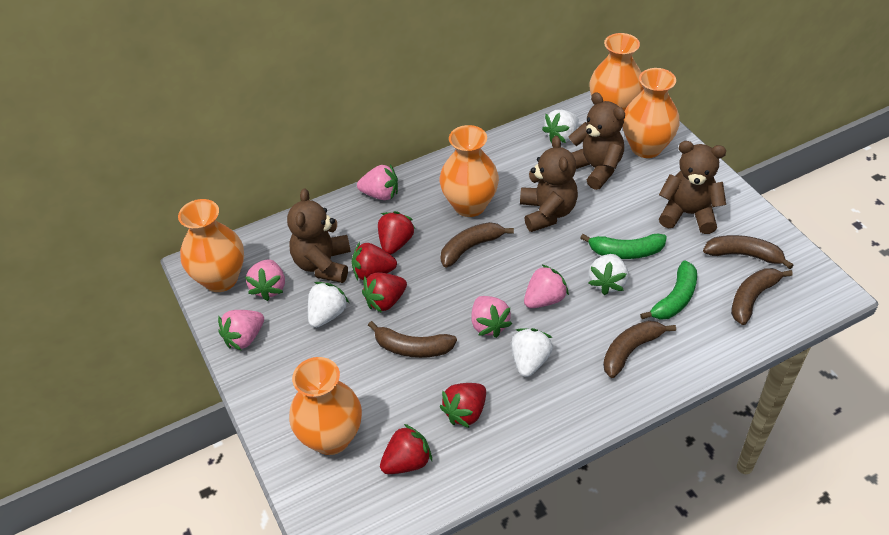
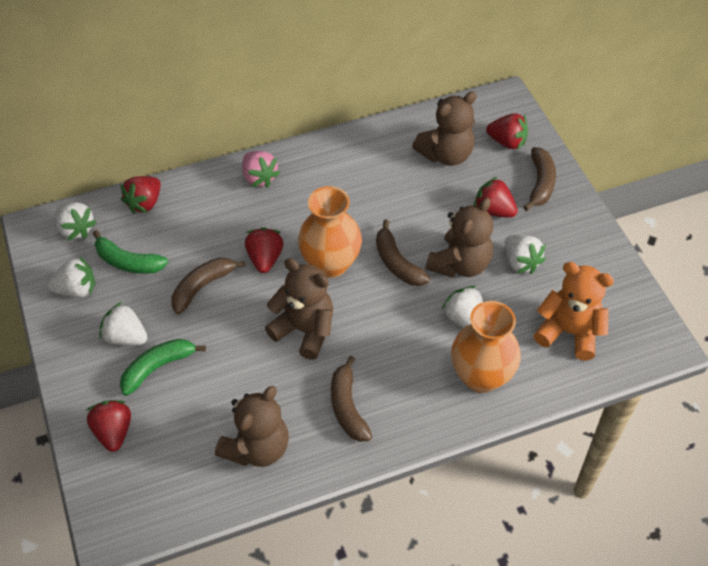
brown banana: [368,321,457,358] [441,222,514,267] [603,320,676,378] [703,235,794,269] [731,268,793,325] = 5 -> [171,258,245,314] [331,356,372,442] [376,220,430,286] [524,147,556,211] = 4
orange teddy bear: none = 0 -> [534,262,614,361] = 1
orange vase: [178,199,244,292] [289,357,362,455] [440,125,499,217] [589,33,644,112] [623,68,680,158] = 5 -> [298,186,362,278] [451,301,521,393] = 2
pink strawberry: [218,310,264,351] [245,259,285,301] [357,164,398,200] [471,296,512,338] [524,264,569,308] = 5 -> [242,151,280,188] = 1
white strawberry: [308,282,349,328] [511,328,553,377] [542,110,579,143] [588,254,628,295] = 4 -> [47,257,95,298] [55,202,96,241] [99,302,148,345] [441,286,483,328] [505,235,546,274] = 5

